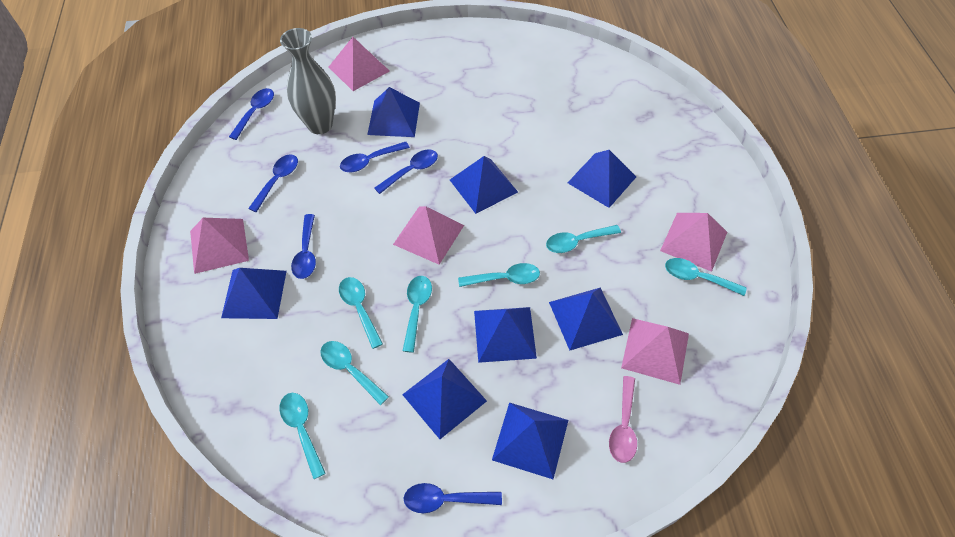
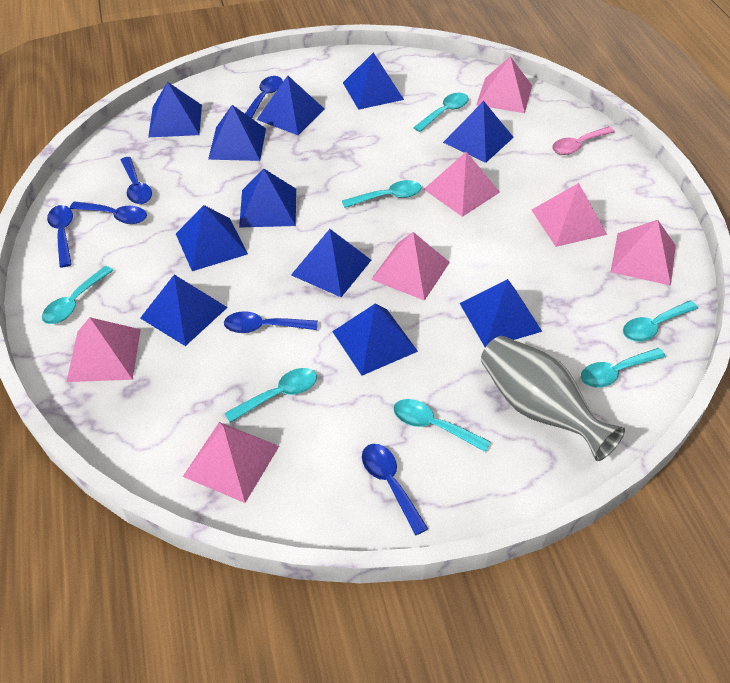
blue pyramid: [221,268,287,319] [367,87,420,137] [402,359,487,439] [450,156,518,214] [474,307,537,363] [492,403,568,479] [549,287,623,350] [568,150,636,208] = 8 -> [140,275,228,346] [148,82,202,137] [176,205,248,271] [208,105,266,161] [239,169,296,228] [257,76,325,135] [291,229,371,297] [332,303,418,376] [343,52,404,110] [443,101,514,163] [460,279,542,347] = 11
pink pyramid: [190,218,249,274] [329,37,390,91] [393,206,464,265] [621,318,689,385] [660,213,727,272] = 5 -> [66,317,141,382] [183,422,279,503] [371,232,450,301] [424,152,500,217] [476,56,532,113] [532,183,607,247] [611,220,676,286] = 7

